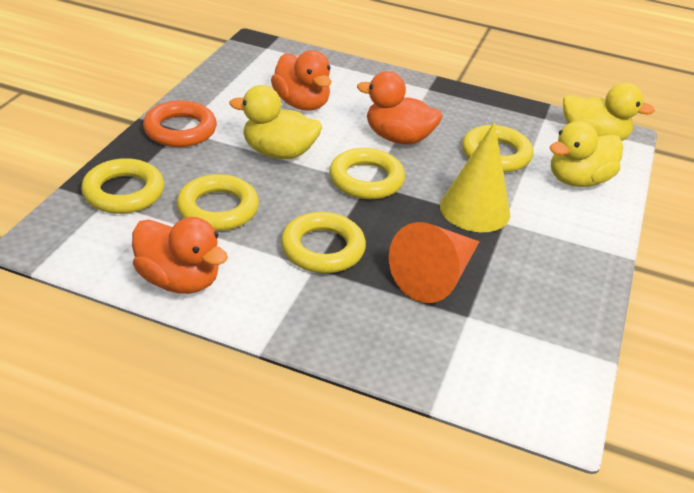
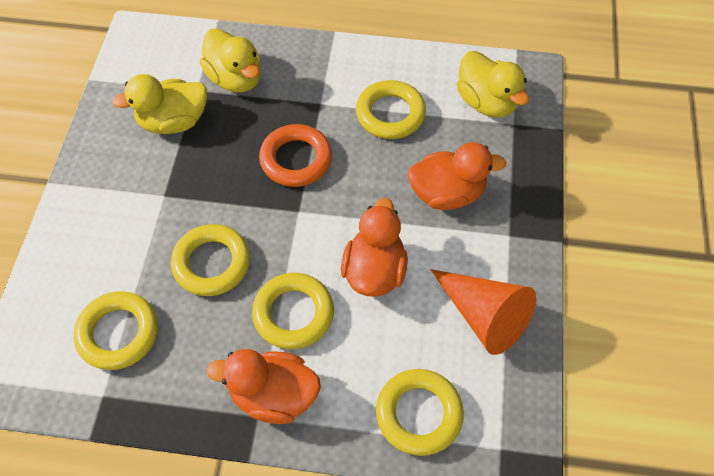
yellow cone: [440,122,510,232] = 1 -> none = 0

